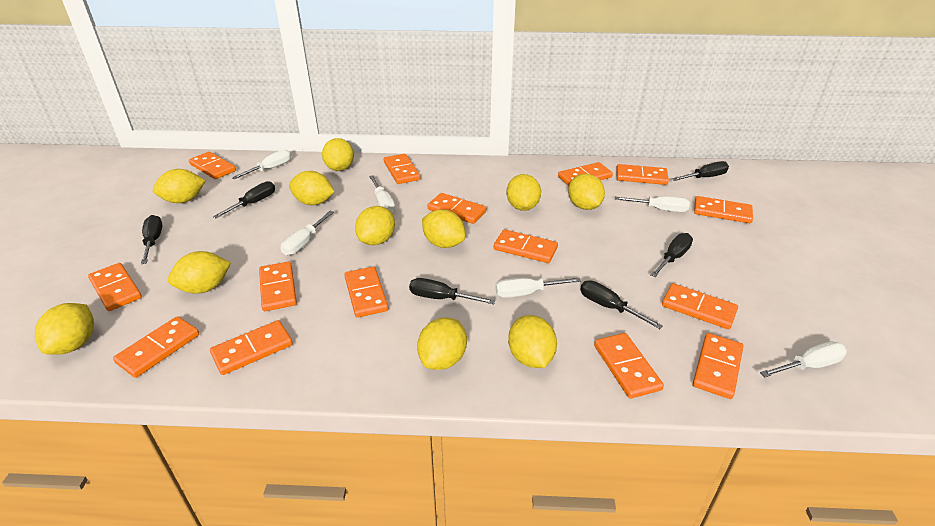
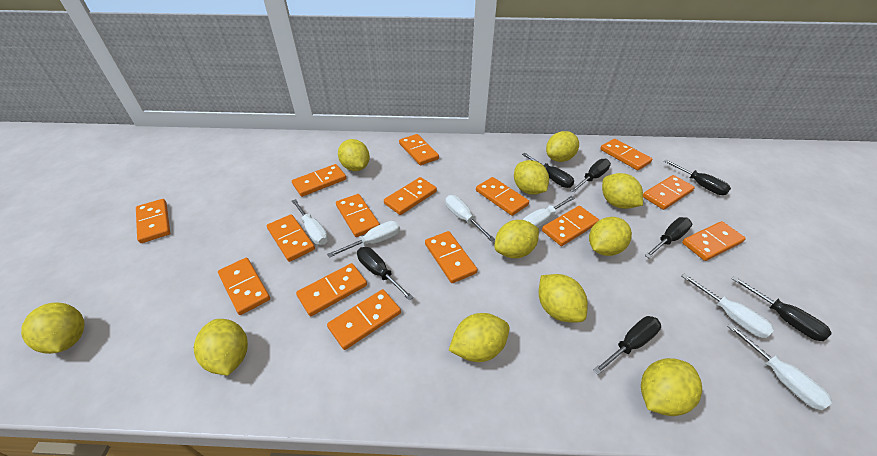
black screwdriver: [141,215,162,264] [213,181,275,218] [409,278,495,304] [580,280,663,329] [650,233,693,277] [672,161,729,181] = 6 -> [357,247,414,301] [522,153,574,188] [571,159,611,192] [593,316,661,375] [644,217,692,258] [664,160,731,195] [732,276,832,341] = 7

